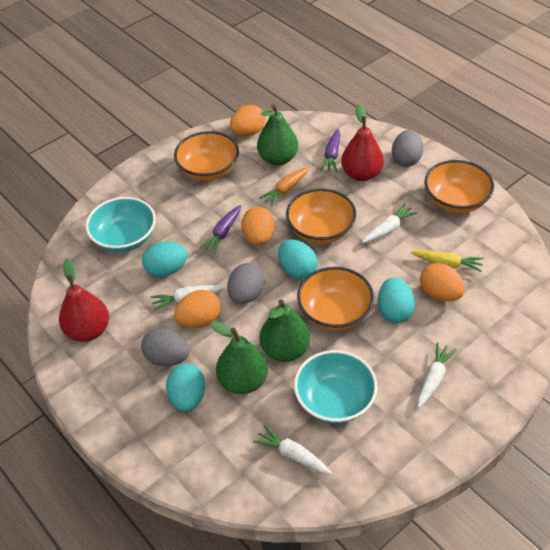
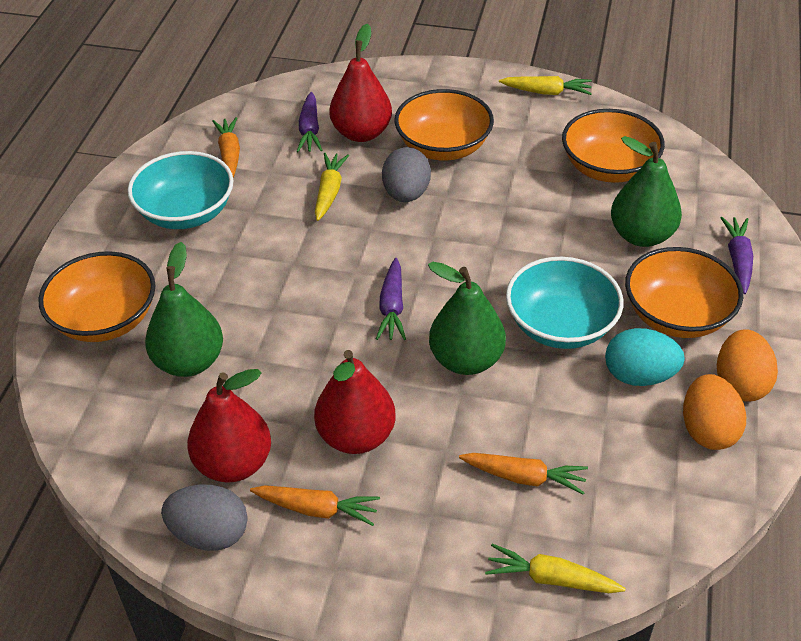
grey egg: [141,328,189,366] [227,263,265,304] [392,130,423,167] = 3 -> [161,484,248,551] [382,147,431,202] = 2
orange carrot: [259,167,310,206] = 1 -> [212,117,240,177] [250,485,380,526] [459,453,588,495] = 3
orange egg: [174,290,220,328] [230,105,265,136] [241,207,275,245] [420,263,465,301] = 4 -> [683,374,746,450] [717,329,778,402] = 2
purple carrot: [200,205,241,254] [320,129,340,172] = 2 -> [296,92,322,152] [376,258,406,340] [720,217,753,294] = 3
red pear: [59,258,109,342] [341,104,384,181] = 2 -> [187,369,271,483] [314,350,395,454] [329,24,392,142] = 3
turquoise egg: [142,242,188,277] [166,363,205,412] [278,240,318,279] [378,277,415,323] = 4 -> [605,328,685,386] = 1
white carrot: [150,285,224,311] [253,425,332,474] [362,204,418,243] [418,342,456,408] = 4 -> none = 0
yellow carrot: [411,250,484,272] = 1 -> [315,153,349,221] [485,544,626,593] [499,76,592,95] = 3

